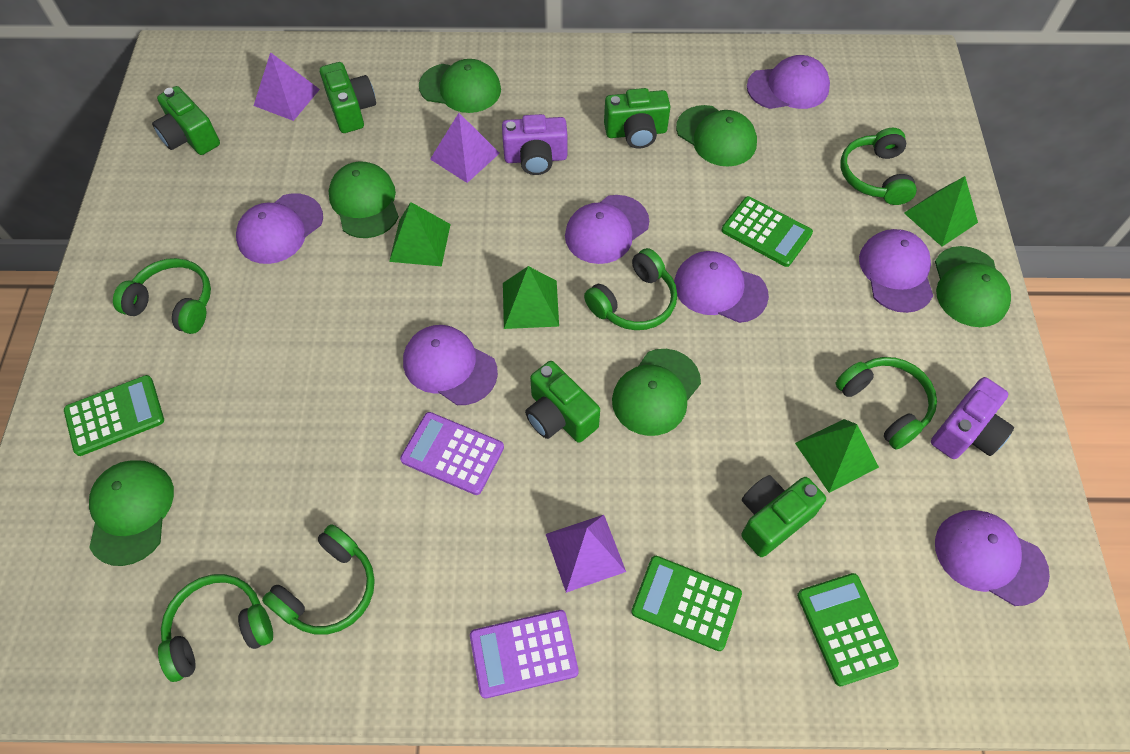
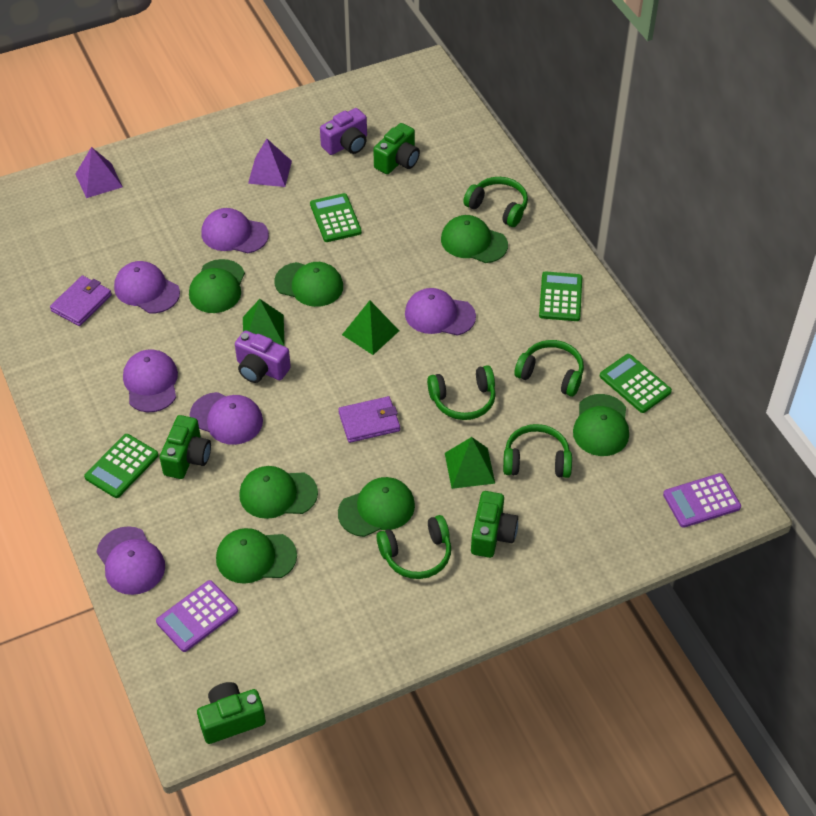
green camera: [152,86,220,155] [320,62,376,133] [525,361,600,443] [604,88,671,148] [741,475,826,557] = 5 -> [160,415,211,479] [197,682,266,744] [373,123,420,174] [471,491,518,558] = 4
green cap: [89,460,174,566] [329,161,399,238] [419,59,501,113] [612,349,701,436] [676,105,757,167] [935,246,1011,327] = 6 -> [189,259,245,313] [216,528,297,584] [239,466,318,519] [274,262,343,307] [338,477,415,537] [441,215,508,263] [573,394,629,456] = 7
green headphones: [113,258,211,334] [158,574,273,682] [262,524,375,635] [584,248,677,330] [836,357,937,450] [841,128,917,205] = 6 -> [377,515,451,579] [427,365,496,420] [463,177,528,227] [503,424,572,478] [515,340,584,397] = 5
green pyramid: [389,202,451,266] [503,266,559,329] [795,419,879,493] [904,176,978,247] = 4 -> [243,299,285,346] [342,300,399,355] [445,437,495,489] = 3
purple cap: [236,193,323,264] [403,325,498,405] [565,195,649,264] [674,251,769,323] [747,55,830,109] [859,229,933,313] [935,510,1050,606] = 7 -> [97,526,165,595] [114,261,180,313] [123,349,178,412] [190,392,263,445] [202,208,269,253] [405,288,476,336] = 6
purple pyramid: [254,52,320,121] [430,113,500,183] [546,515,626,593] = 3 -> [76,147,123,198] [248,139,292,187] = 2
purple wallet: none = 0 -> [50,275,112,326] [338,396,400,443] = 2

